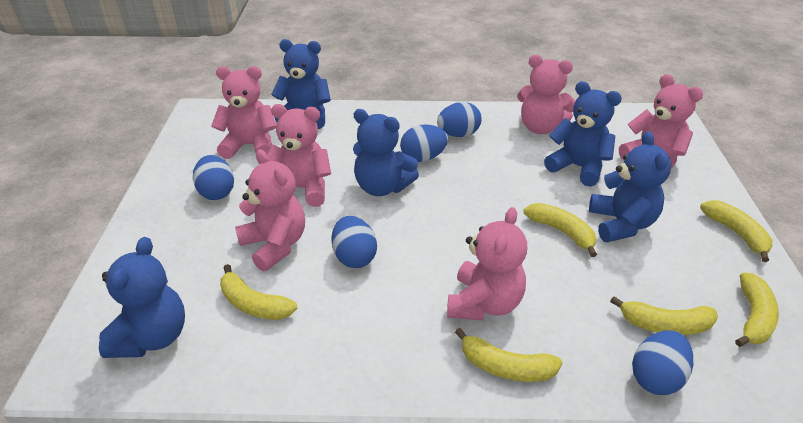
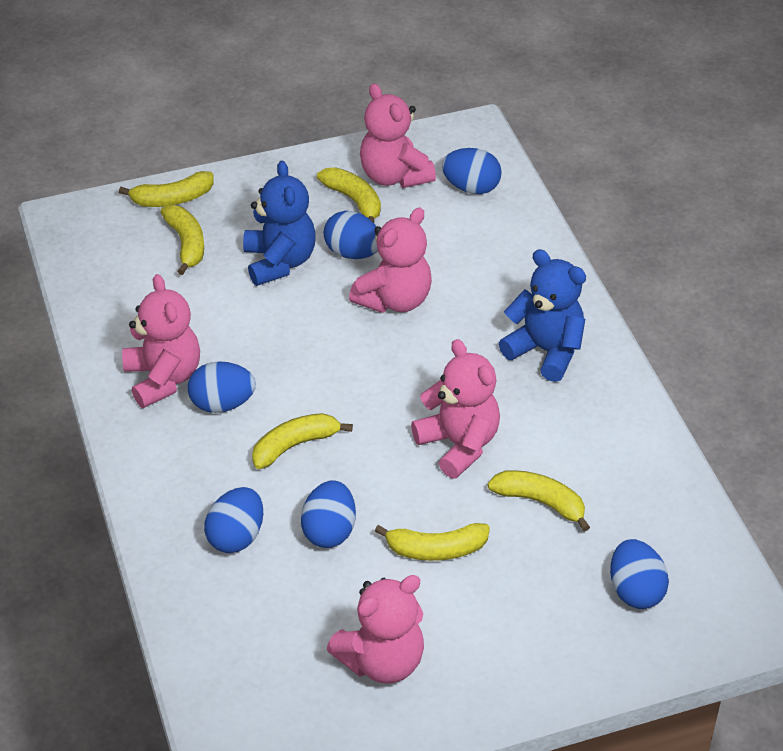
blue egg: [193,155,234,200] [331,216,377,268] [400,124,448,162] [437,102,482,137] [632,330,693,395] = 5 -> [188,361,256,413] [204,487,263,553] [301,480,356,548] [324,211,378,259] [442,148,502,194] [610,539,669,609] = 6
blue teddy bear: [99,237,185,358] [271,39,331,129] [353,109,419,196] [544,81,622,187] [589,131,671,242] = 5 -> [243,161,316,286] [499,249,586,382] = 2
pink teddy bear: [211,66,276,159] [235,149,305,271] [267,104,331,207] [447,207,527,321] [517,55,576,134] [619,74,703,169] = 6 -> [122,274,200,408] [327,575,424,684] [349,207,432,313] [360,83,436,188] [411,339,500,478] = 5

